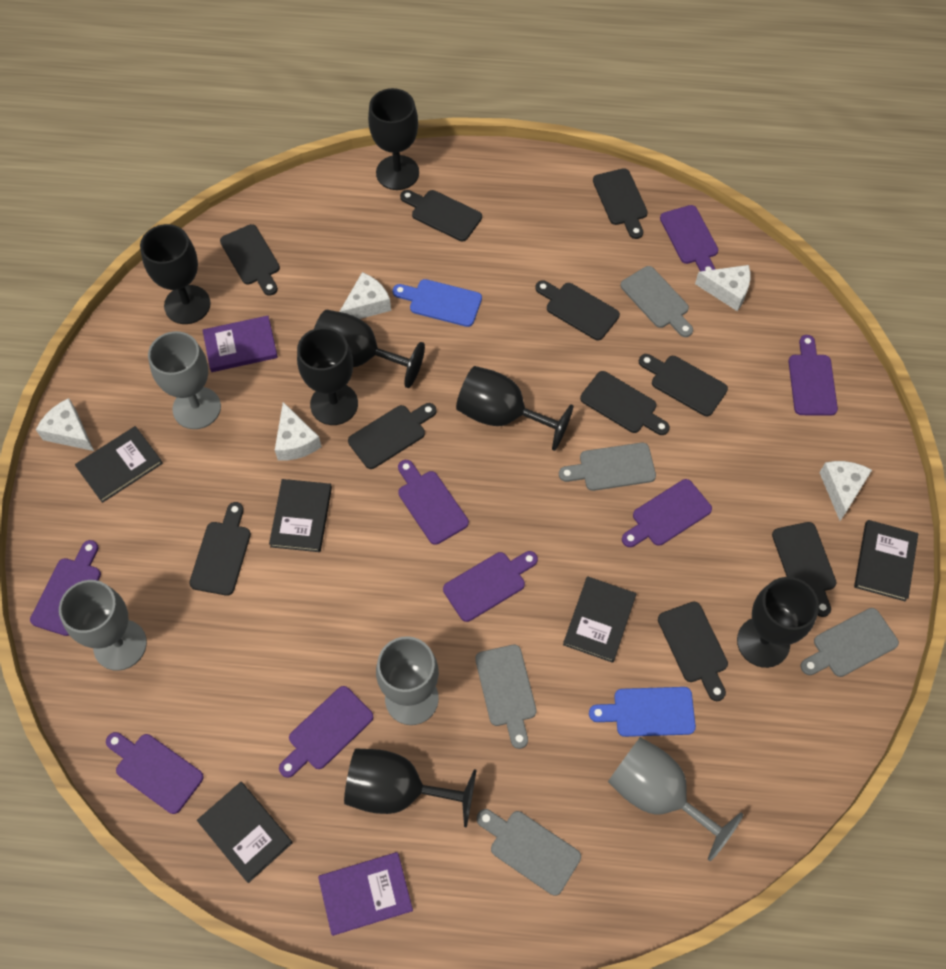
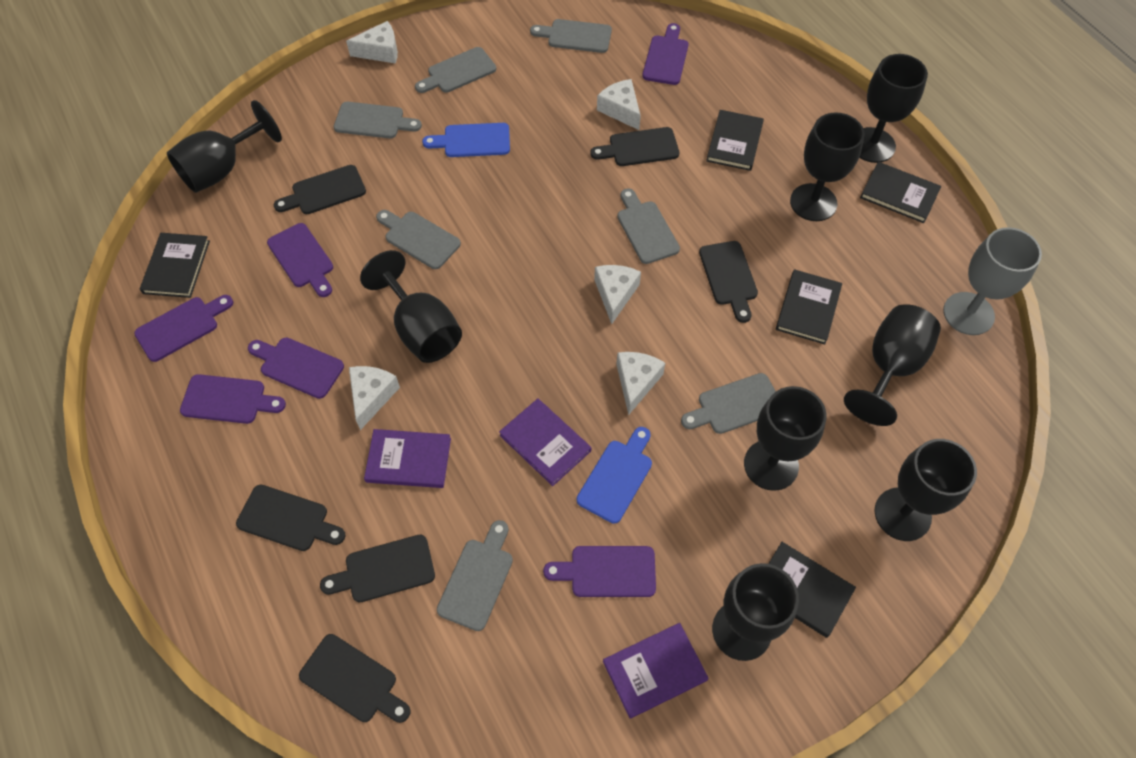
black cutting board: [189,502,251,596] [220,224,280,296] [348,403,436,469] [400,190,482,241] [535,280,620,340] [580,371,670,435] [593,168,648,239] [639,354,728,416] [658,602,728,701] [772,522,836,617] = 10 -> [236,484,346,551] [274,165,366,214] [299,634,410,723] [320,535,435,602] [590,127,679,166] [699,241,758,323] = 6
black goblet: [140,224,211,324] [297,327,358,425] [314,310,425,388] [344,748,477,827] [368,88,419,190] [456,366,573,451] [737,577,819,668] = 7 -> [167,100,282,193] [360,250,462,363] [712,563,799,661] [744,386,826,491] [790,112,865,221] [844,304,941,426] [859,54,928,163] [875,439,977,541] = 8
grey cutting board: [475,645,537,749] [477,809,581,896] [559,443,656,491] [621,266,693,337] [801,608,899,677] = 5 -> [334,102,422,139] [376,210,461,269] [415,47,496,93] [437,520,513,631] [530,19,612,53] [617,188,680,264] [681,373,776,434] = 7
grey goblet: [59,580,147,671] [148,331,221,429] [376,636,439,725] [608,737,743,861] = 4 -> [943,227,1042,335] = 1
purple book: [202,316,278,372] [318,852,413,936] = 2 -> [364,429,451,488] [499,398,591,486] [603,623,708,719] = 3
purple cutting board: [30,540,101,636] [106,732,204,814] [279,686,373,778] [398,460,469,545] [443,551,538,622] [622,479,712,547] [660,205,718,271] [788,335,838,416] = 8 -> [134,295,233,362] [180,374,286,424] [248,337,344,399] [267,223,333,297] [543,546,656,597] [642,23,689,85] = 6

